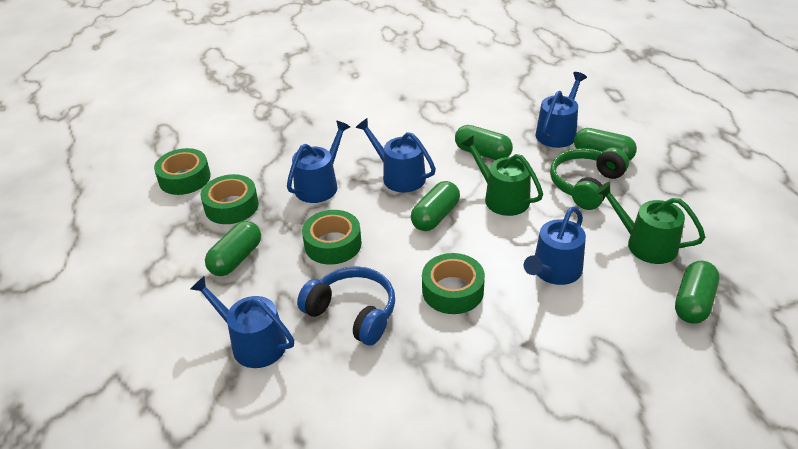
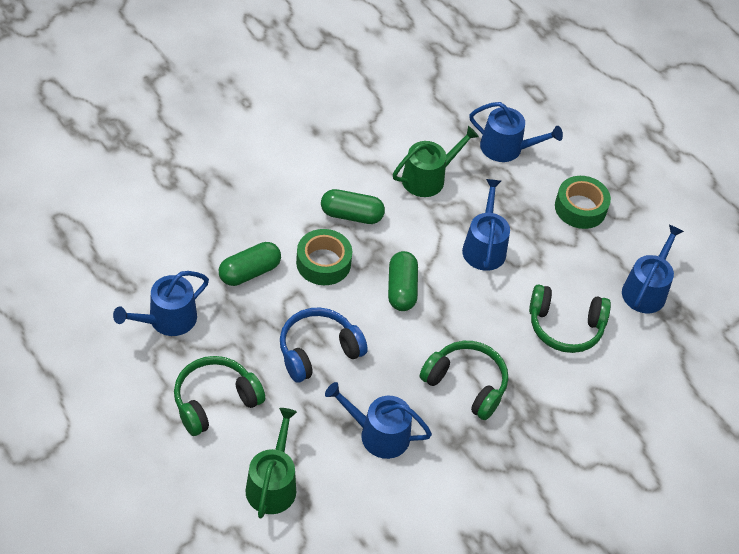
green capsule: [205,221,261,276] [411,181,460,231] [455,125,513,160] [574,128,637,161] [675,261,719,324] = 5 -> [219,242,281,286] [321,189,385,224] [388,251,418,311] = 3
green headphones: [550,148,629,210] = 1 -> [174,356,265,436] [420,341,508,420] [529,284,611,353] = 3
green tape: [154,148,211,195] [201,174,259,224] [302,210,362,265] [422,253,485,314] = 4 -> [296,229,352,285] [555,176,611,229] = 2

